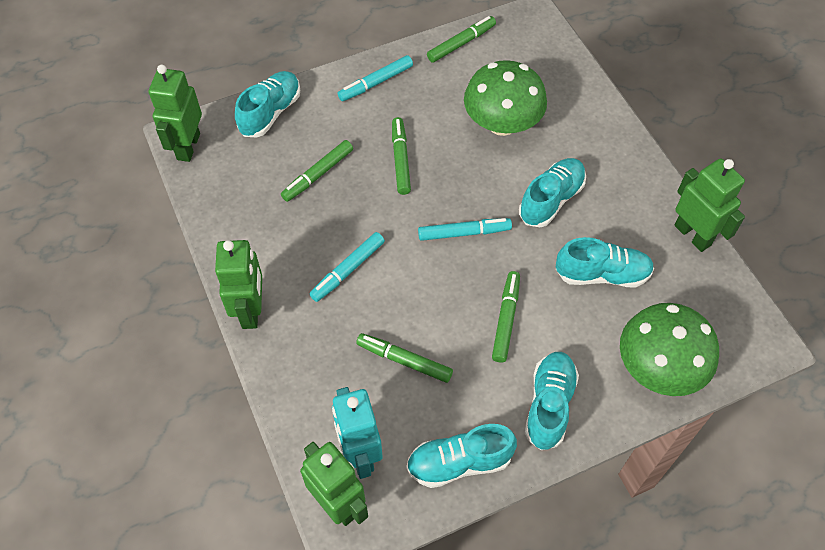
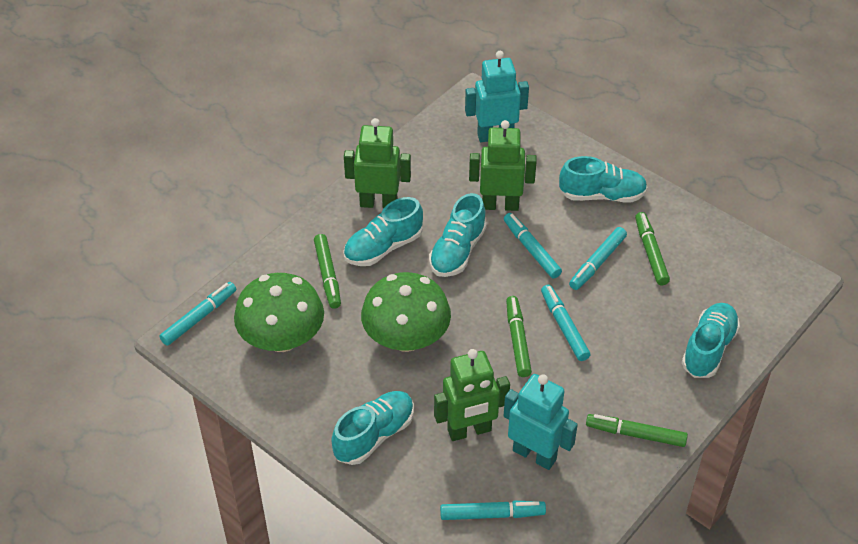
green marker: [281,140,353,202] [356,333,453,383] [392,117,411,195] [427,16,496,63] [492,271,520,363] = 5 -> [314,234,341,309] [506,296,532,377] [586,414,688,447] [635,212,670,285] = 4
green robot: [149,65,202,162] [215,240,262,329] [300,442,368,526] [675,158,745,252] = 4 -> [344,118,411,208] [434,349,510,441] [469,120,537,211] = 3
turquoise marker: [309,232,385,302] [338,55,413,101] [418,218,512,241] = 3 -> [159,282,236,346] [440,500,546,520] [504,213,562,278] [541,285,590,361] [569,227,627,290] = 5
turquoise robot: [332,387,382,479] = 1 -> [465,51,529,142] [504,374,578,470] = 2

